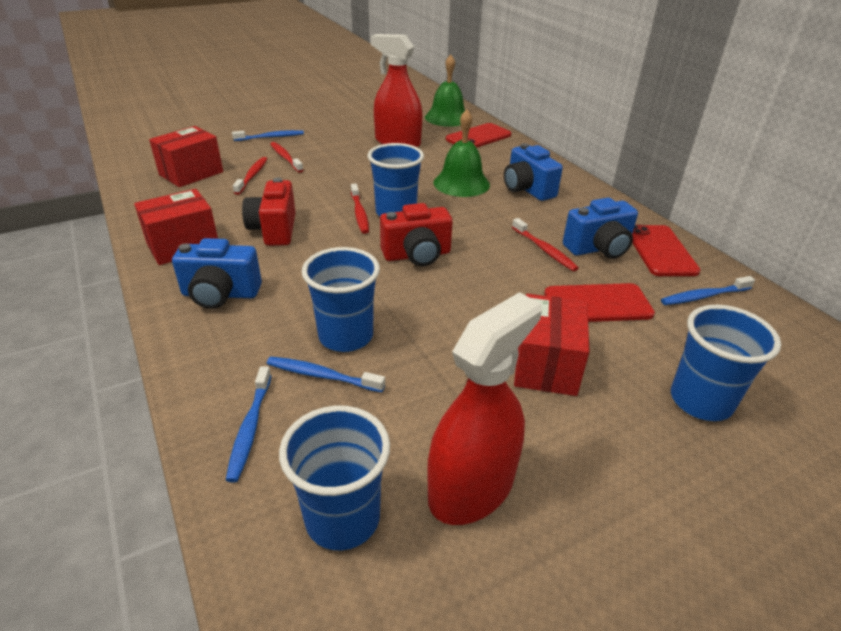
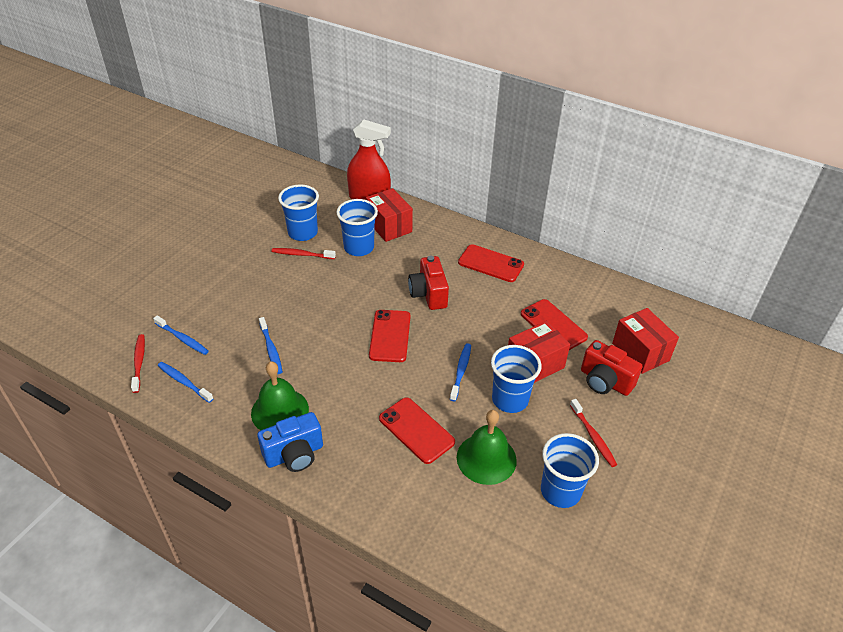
blue camera: [172,238,262,309] [504,143,563,201] [563,198,638,259] = 3 -> [257,412,323,472] = 1
red phone: [446,123,511,148] [544,283,655,322] [632,225,700,276] = 3 -> [369,310,411,362] [379,397,455,464] [458,244,524,282] [521,299,588,350] = 4
red spray bottle: [371,34,422,147] [427,292,542,525] = 2 -> [347,119,391,200] = 1
red toothbrush: [233,157,267,195] [270,142,303,173] [351,184,369,234] [512,218,579,271] = 4 -> [131,334,145,393] [271,248,336,259] [570,399,617,467] = 3

